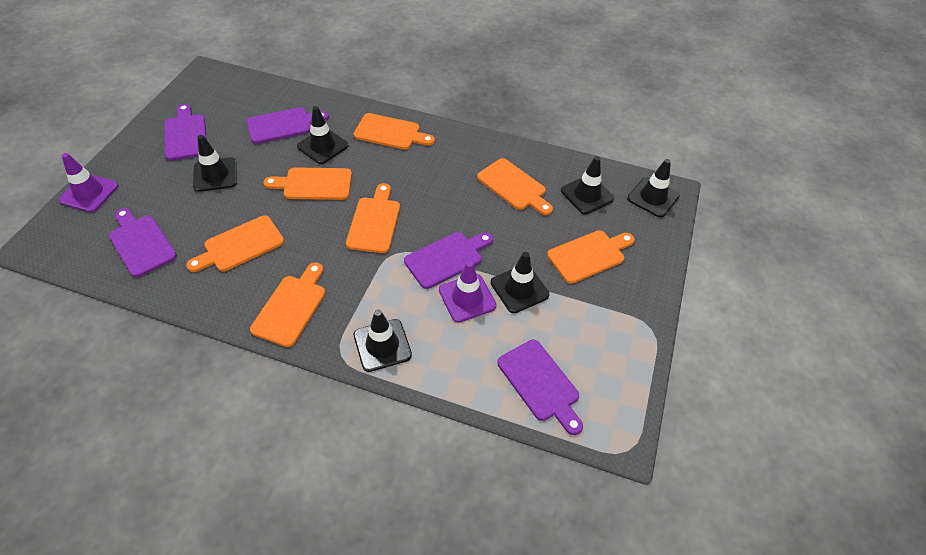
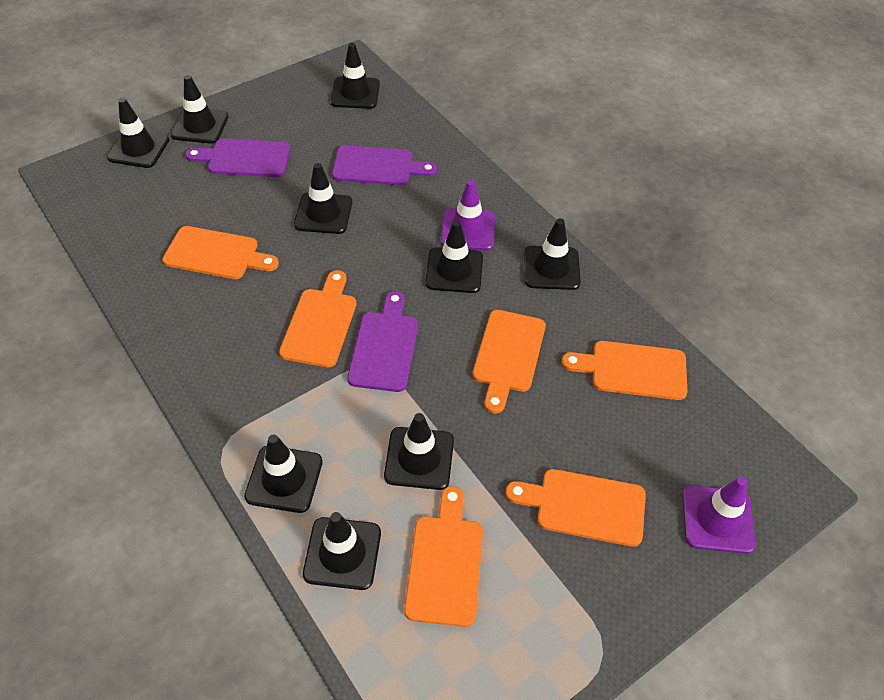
black traffic cone: [193,135,237,192] [297,106,349,164] [354,309,412,372] [491,252,549,313] [561,156,614,214] [627,159,680,218] = 6 -> [107,98,169,168] [171,75,229,144] [244,434,323,513] [294,163,352,234] [303,512,381,590] [330,43,380,109] [384,413,454,490] [425,221,483,293] [524,218,581,290] = 9
orange cutting board: [186,215,284,272] [250,262,325,347] [263,167,352,200] [346,183,400,253] [354,113,435,150] [477,158,553,215] [547,230,635,284] = 7 -> [162,226,279,279] [279,270,357,367] [404,486,483,627] [472,310,546,414] [506,469,646,547] [562,341,687,400] = 6
purple cutting board: [109,208,177,277] [164,104,206,161] [247,107,329,144] [404,232,493,289] [497,340,583,435] = 5 -> [185,139,291,177] [332,145,437,186] [347,291,418,392] = 3

